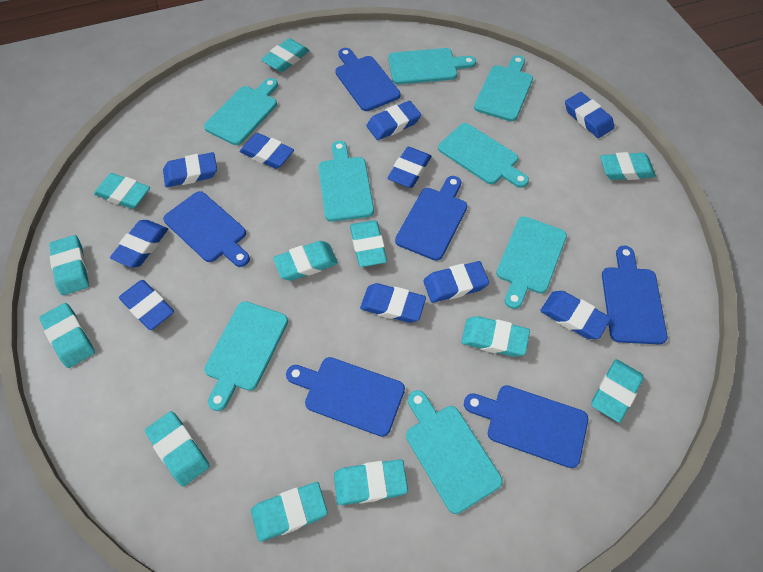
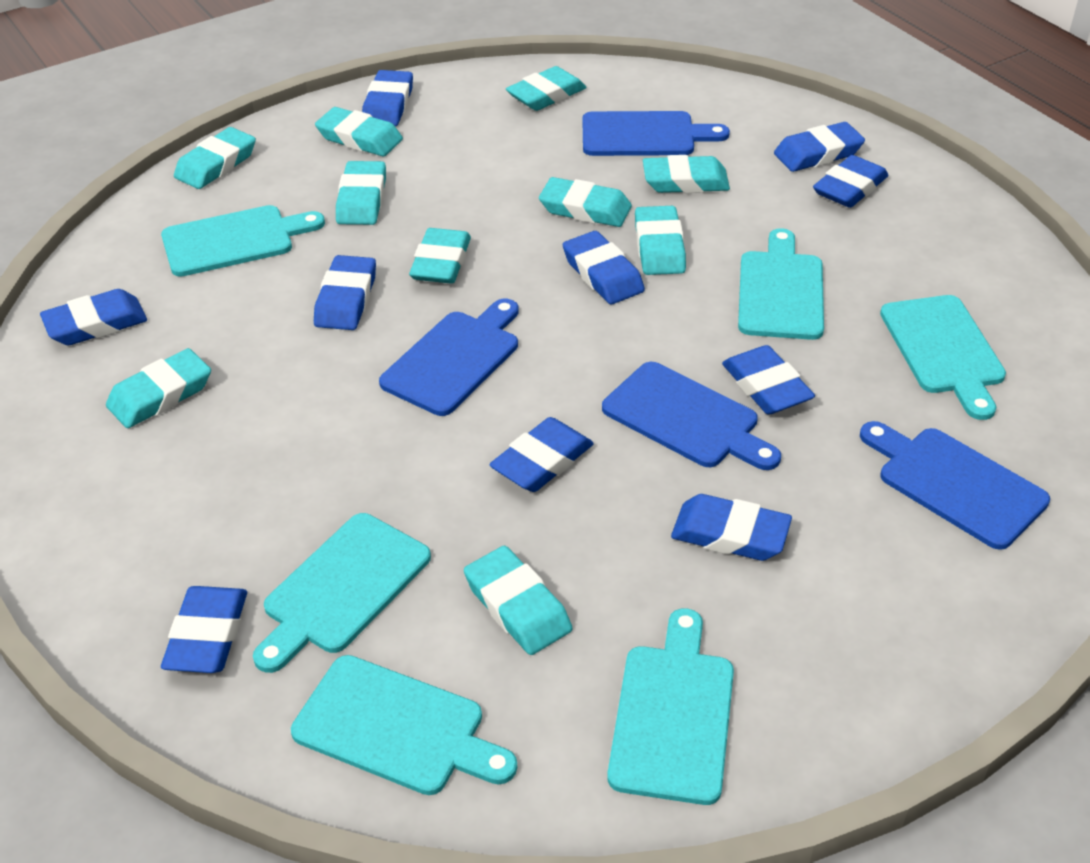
blue cutting board: [163,191,250,267] [286,357,405,437] [335,48,401,111] [395,176,467,261] [464,385,588,468] [602,246,667,345] = 6 -> [379,299,519,416] [583,111,730,156] [602,362,781,470] [860,421,1050,550] = 4
turquoise cutting board: [204,78,278,145] [204,301,288,411] [319,141,374,222] [388,48,476,84] [406,390,503,514] [438,123,529,188] [474,55,533,122] [496,217,567,309] = 8 -> [161,205,325,277] [253,513,431,673] [291,655,517,795] [607,608,734,805] [738,228,824,340] [880,295,1006,420] = 6
turquoise eraser: [39,303,95,368] [49,235,89,295] [94,173,150,209] [145,411,210,487] [251,482,328,542] [261,38,310,72] [273,241,338,281] [334,459,408,505] [350,220,387,267] [461,316,530,357] [591,359,644,423] [600,152,656,180] = 12 -> [106,348,211,428] [174,127,256,189] [315,107,403,156] [336,161,386,225] [409,228,471,284] [464,546,572,655] [506,66,587,111] [539,177,632,227] [635,206,686,275] [643,155,730,193] = 10

